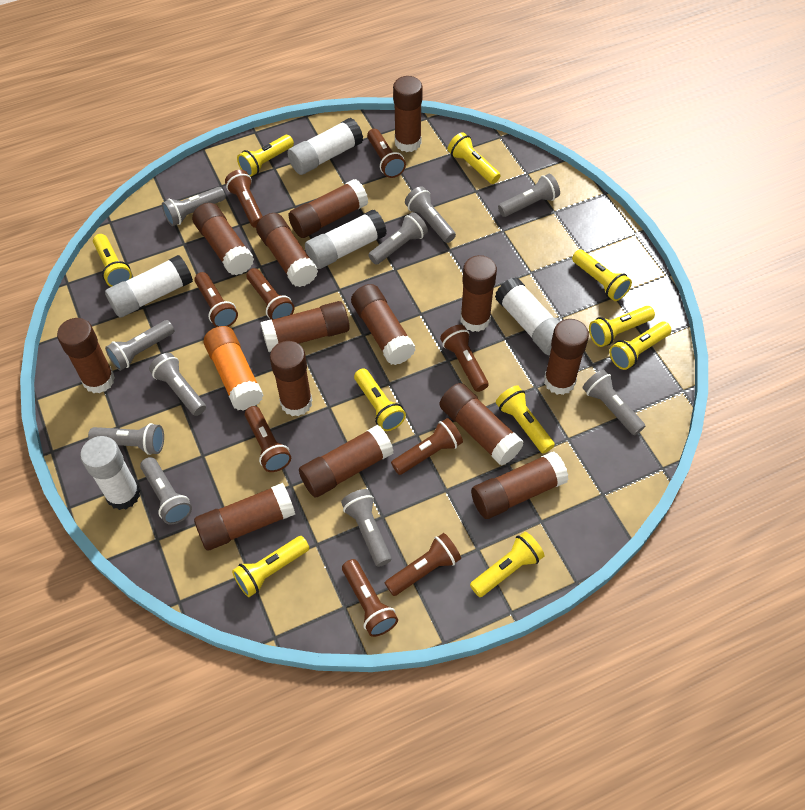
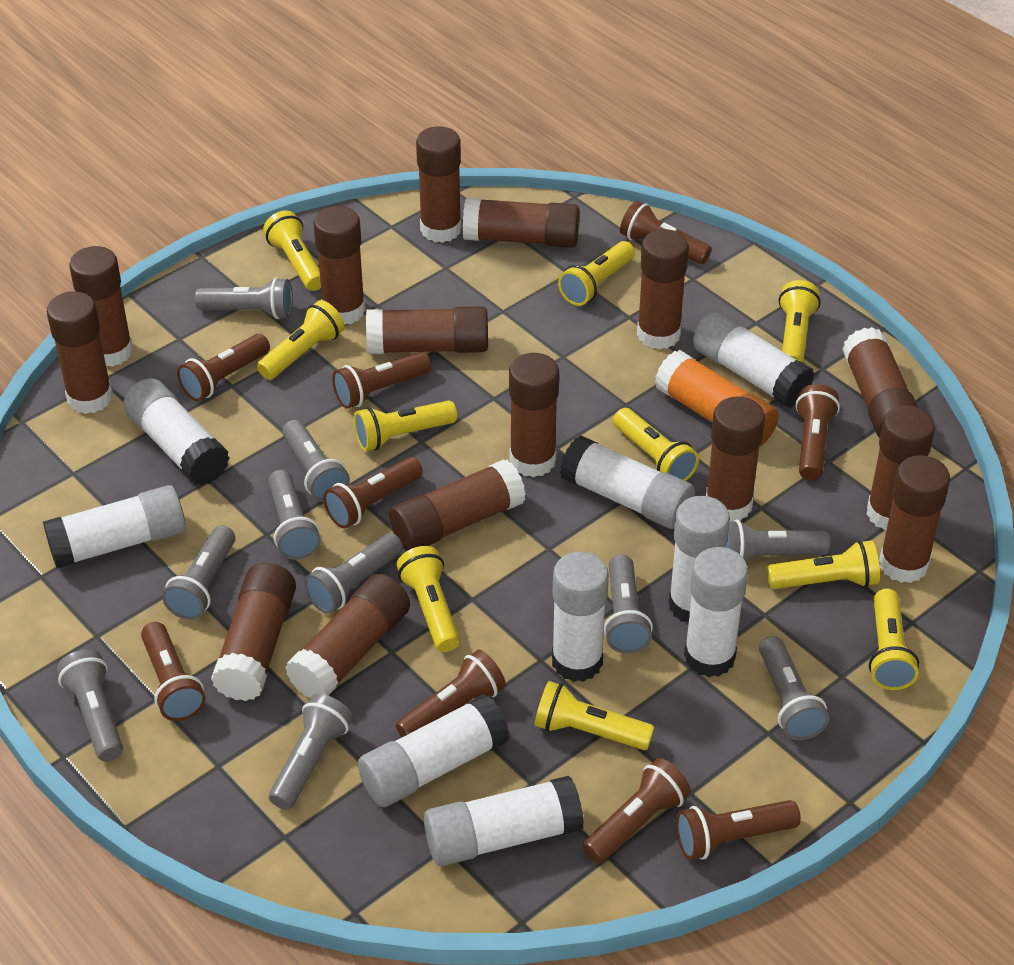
brown glue stick: [57,318,115,394] [192,203,254,275] [194,483,295,550] [256,213,318,287] [260,301,349,352] [270,341,312,416] [288,179,368,238] [299,425,394,497] [351,284,416,365] [393,76,423,152] [439,383,524,466] [460,255,497,332] [471,451,569,519] [544,319,589,395] = 14 -> [47,291,113,414] [69,246,133,367] [211,563,296,701] [285,574,410,698] [313,206,366,325] [366,306,488,354] [389,459,526,551] [416,126,462,243] [463,198,580,248] [509,353,559,477] [637,229,689,350] [706,396,765,521] [842,327,918,438] [867,405,935,530] [879,455,950,583] = 15
white glue stick: [80,436,140,510] [105,255,193,318] [288,118,363,175] [305,210,387,269] [495,277,559,355] = 5 -> [43,485,186,568] [123,379,230,486] [358,694,510,807] [424,776,584,866] [552,551,609,682] [560,435,695,529] [669,496,730,623] [684,547,748,677] [693,311,814,408] = 9

